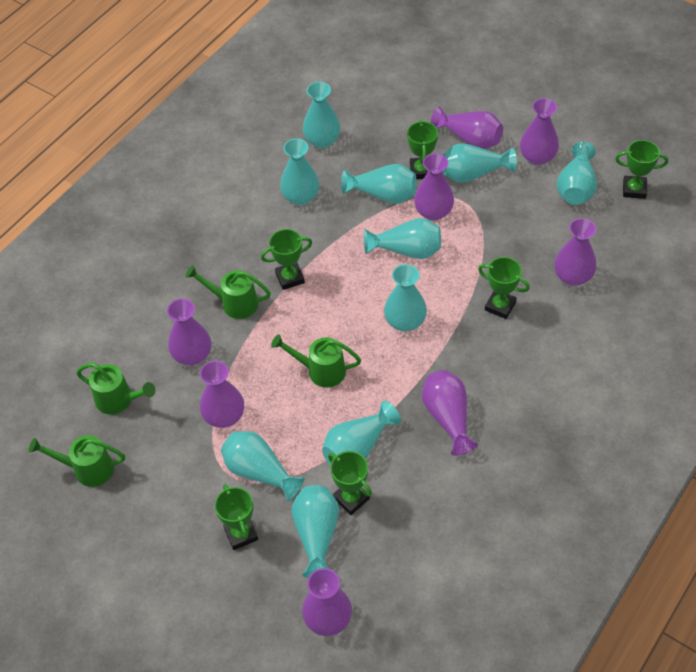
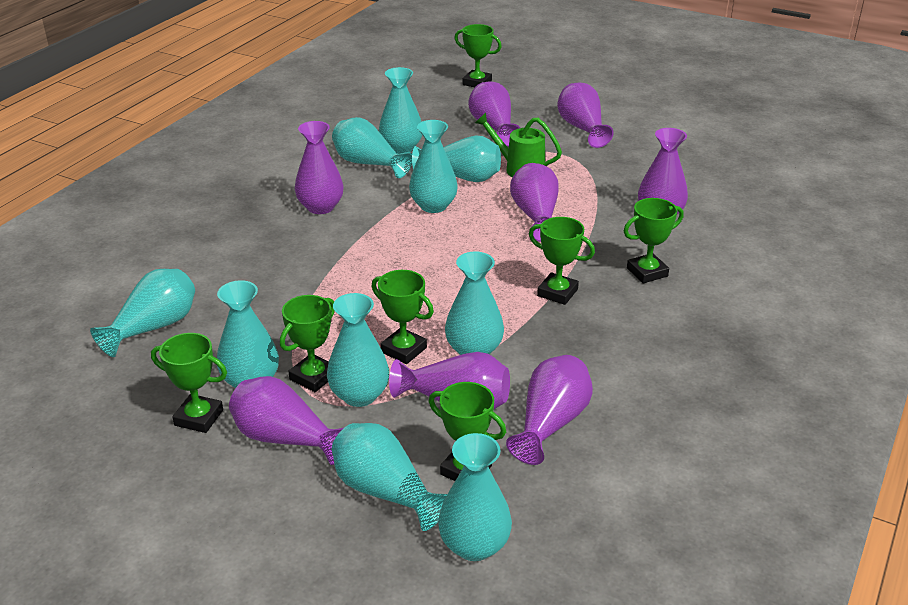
green trophy: [215,484,258,550] [261,229,312,290] [328,451,372,515] [407,120,438,179] [478,257,530,319] [615,140,668,199] = 6 -> [151,333,227,433] [280,295,335,392] [371,270,434,364] [429,382,506,481] [454,24,502,87] [529,217,595,305] [624,198,684,283] = 7
green watering can: [29,435,125,487] [76,363,156,414] [185,265,271,319] [271,334,361,388] = 4 -> [475,113,562,177] = 1

